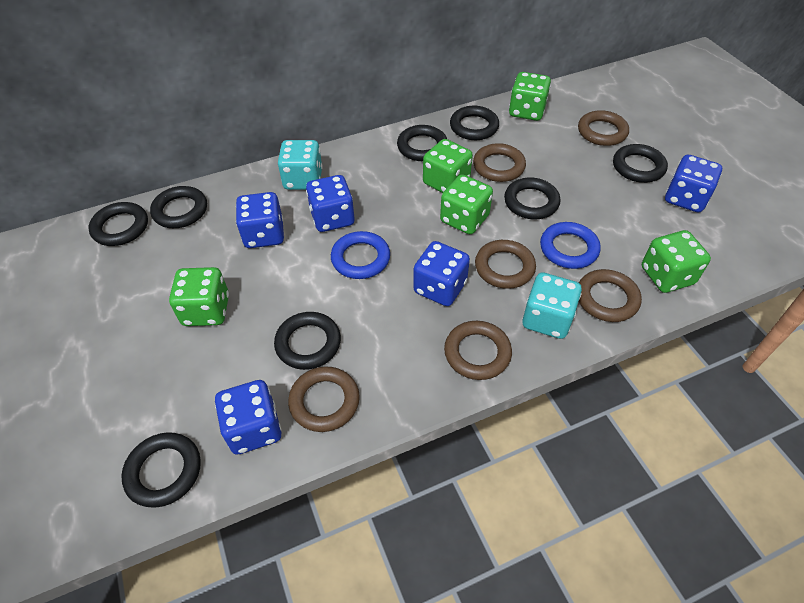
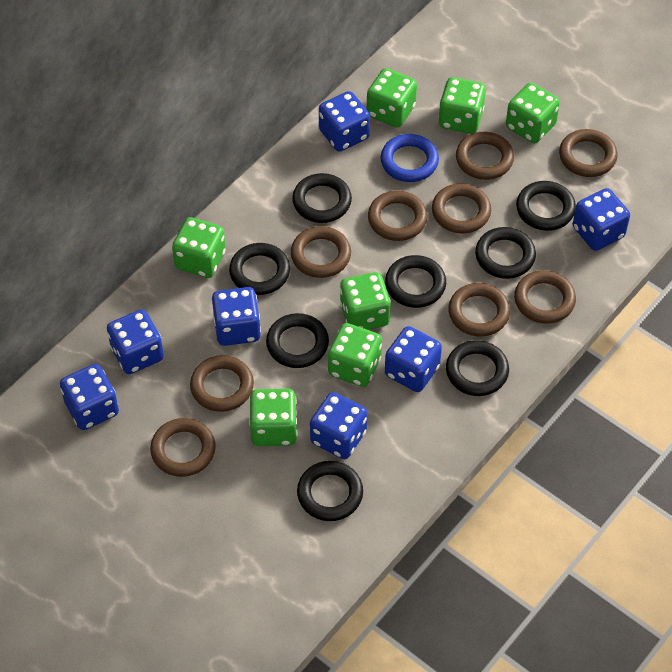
blue dice: [215,380,281,454] [236,192,284,248] [306,175,355,232] [414,241,470,306] [665,155,722,212] = 5 -> [60,364,119,430] [107,309,164,374] [212,287,261,346] [310,392,367,459] [319,91,370,152] [385,326,442,392] [573,188,630,251] = 7
blue ring: [331,231,390,279] [540,222,601,269] = 2 -> [381,134,439,182] = 1
brown ring: [288,366,360,432] [444,321,512,380] [473,143,526,182] [475,240,536,289] [578,110,629,146] [579,269,642,322] = 6 -> [150,418,216,477] [190,355,254,412] [291,226,351,278] [368,191,427,241] [432,183,491,234] [448,283,510,337] [456,132,514,180] [514,270,576,324] [559,129,618,177] = 9
green dice: [169,267,229,326] [423,139,473,193] [440,175,493,234] [509,72,551,121] [642,230,711,293] = 5 -> [172,217,226,278] [249,389,297,446] [328,323,382,387] [340,272,391,330] [367,68,417,128] [438,77,486,134] [506,83,560,143] = 7
turquoise dice: [278,140,323,190] [523,272,582,339] = 2 -> none = 0

